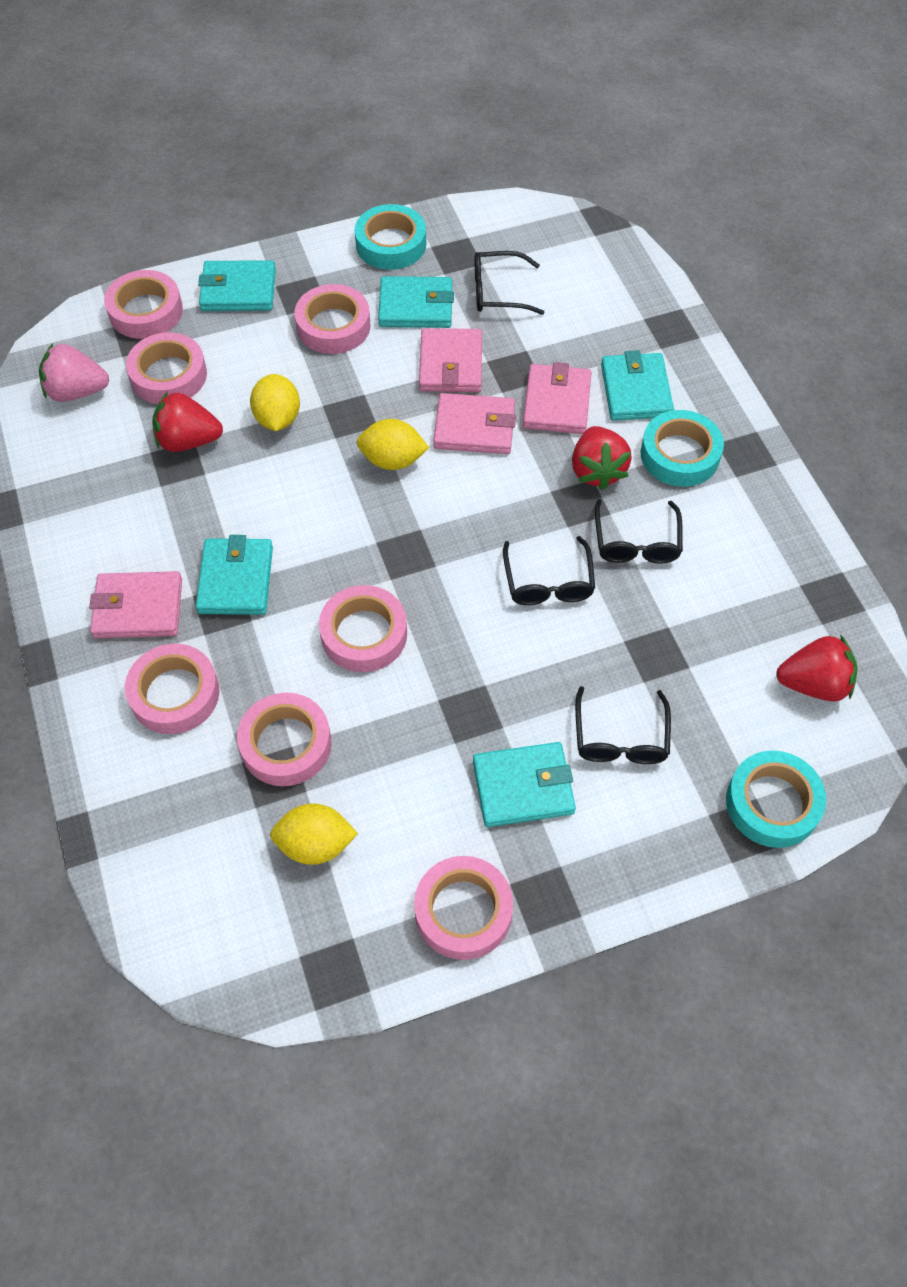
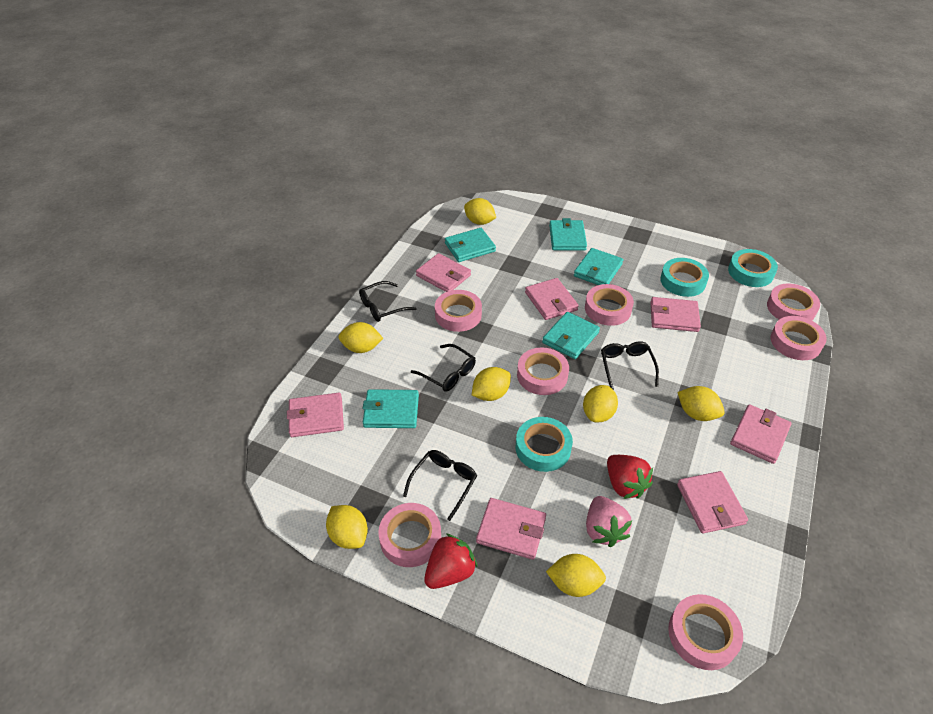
pink wallet: [89,571,182,638] [419,328,482,392] [433,393,516,454] [523,362,592,434] = 4 -> [287,393,344,437] [416,253,471,292] [476,498,546,560] [525,278,579,320] [650,297,701,332] [677,471,748,533] [730,404,791,464] = 7
red strawberry: [152,391,223,452] [572,426,632,490] [776,635,858,702] = 3 -> [424,533,478,589] [607,455,653,499] = 2
yellow lemon: [250,374,300,431] [270,803,358,865] [356,419,429,470] = 3 -> [326,505,368,549] [339,322,383,353] [464,198,496,225] [472,367,511,401] [546,554,606,597] [583,385,618,422] [677,386,725,421] = 7

